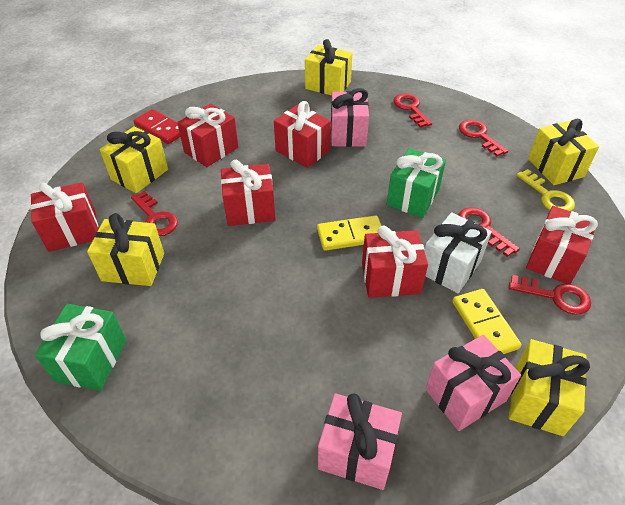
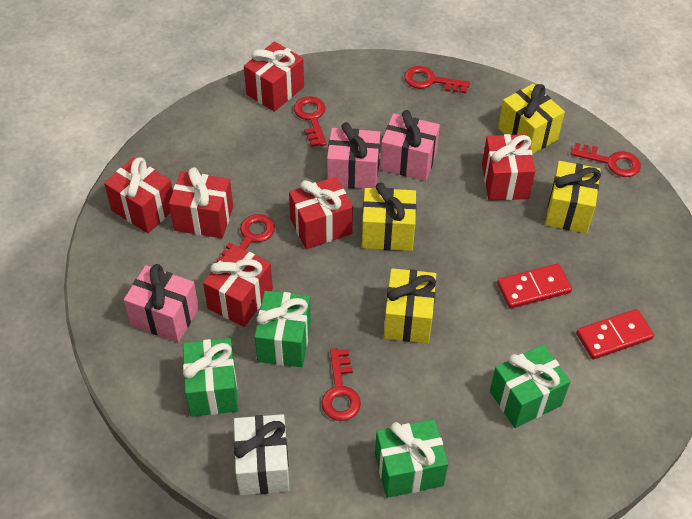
green gift: [35,304,126,391] [387,148,446,218] = 2 -> [183,338,238,417] [254,291,311,367] [375,419,448,498] [490,345,571,428] = 4
red domino: [133,109,180,144] = 1 -> [497,264,572,309] [576,309,654,359] = 2
yellow domino: [317,215,381,251] [452,289,521,354] = 2 -> none = 0
yellow gift: [87,213,164,286] [100,126,168,193] [305,39,352,96] [509,339,590,436] [528,119,599,185] = 5 -> [362,182,417,251] [384,268,436,343] [498,84,565,154] [545,161,601,233] = 4
yellow key: [516,169,575,211] = 1 -> none = 0

